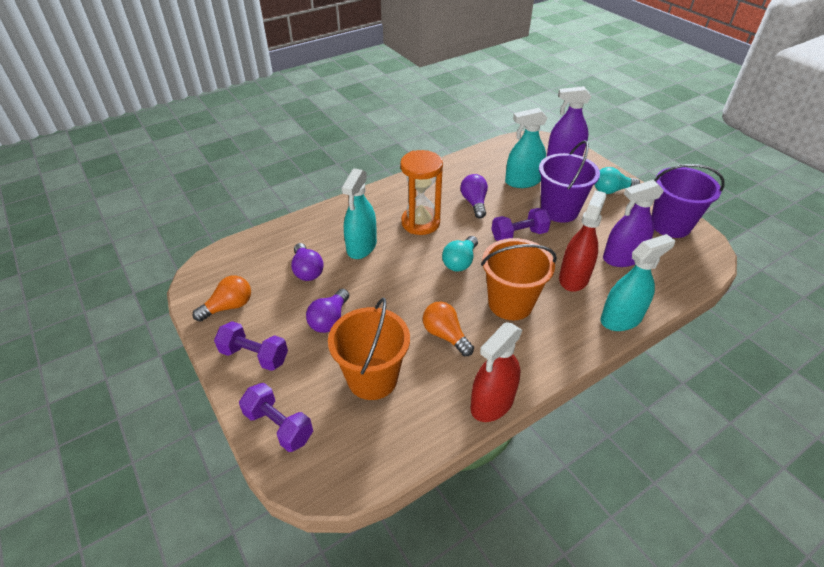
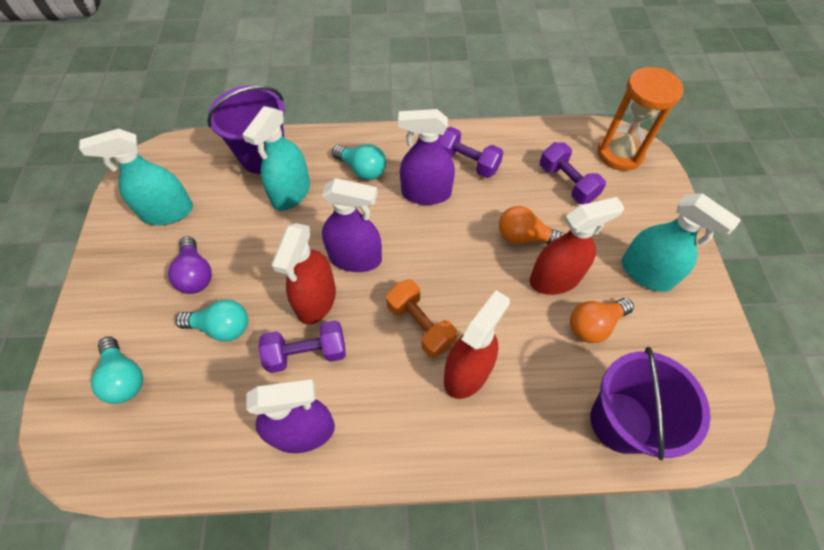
orange bucket: [328,298,410,400] [481,238,557,320] = 2 -> none = 0
orange dumbbell: none = 0 -> [386,279,458,358] = 1
purple light bulb: [291,243,324,281] [306,289,349,333] [460,174,488,218] = 3 -> [168,236,212,294] = 1
purple spray bottle: [547,86,591,157] [603,180,664,267] = 2 -> [246,379,335,453] [322,178,382,272] [398,109,455,205] = 3
red spray bottle: [470,322,523,422] [559,190,607,292] = 2 -> [271,223,336,324] [444,290,510,399] [530,197,625,295] = 3
turquoise light bulb: [442,236,478,272] [594,167,640,194] = 2 -> [91,337,143,404] [176,299,248,342] [332,144,386,180] = 3

